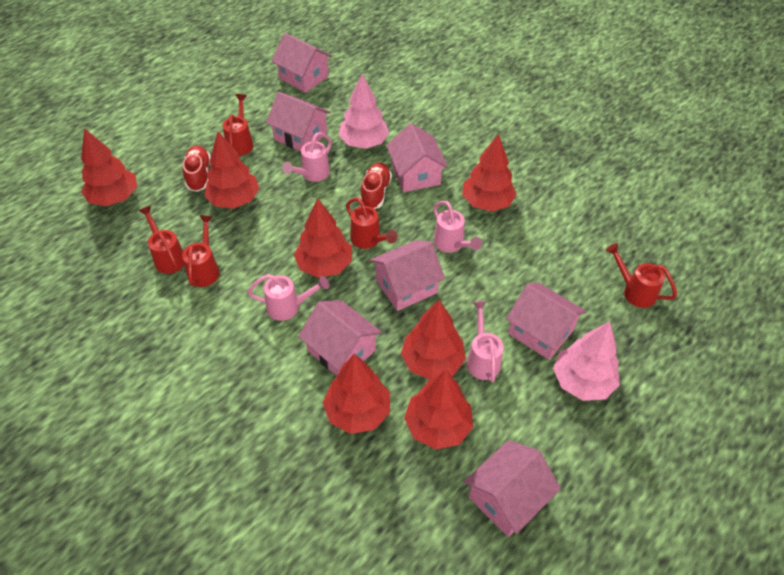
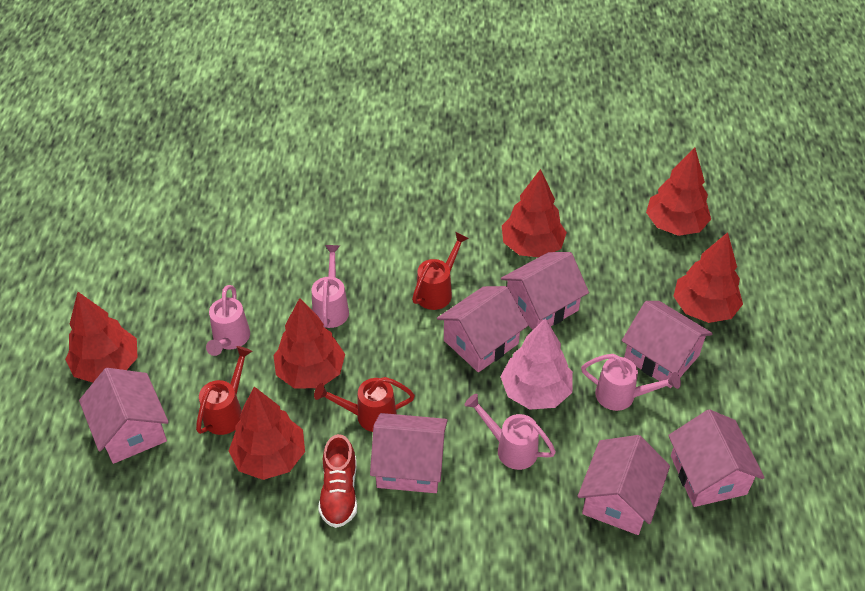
pink tree: [339,74,389,149] [553,321,620,401] = 2 -> [500,318,573,410] = 1
red shoe: [183,146,211,192] [360,162,392,209] = 2 -> [318,434,357,528] = 1
red tree: [81,128,137,206] [204,132,259,209] [294,198,352,278] [323,354,390,434] [401,300,466,380] [404,369,473,449] [462,134,517,211] = 7 -> [65,292,138,383] [229,387,305,480] [273,298,345,389] [502,169,567,257] [646,148,711,236] [673,232,743,323] = 6
red watering can: [139,206,184,274] [182,215,220,287] [223,94,253,156] [346,198,398,249] [606,243,677,308] = 5 -> [196,346,252,435] [314,377,415,432] [412,232,469,310] = 3

